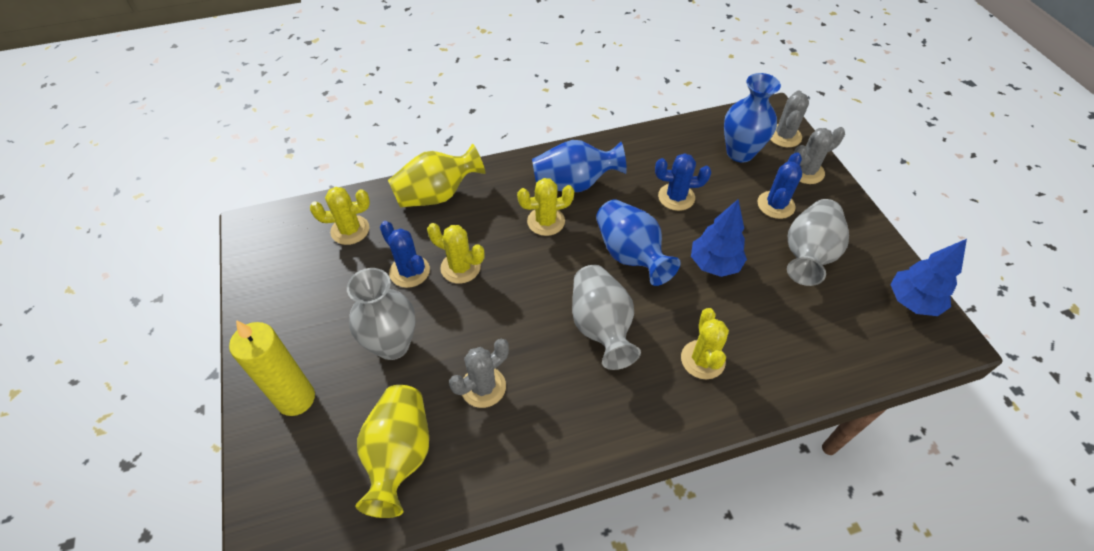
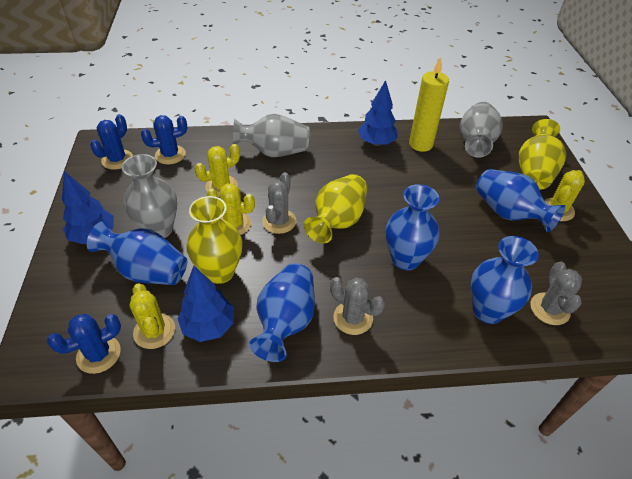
blue tree: [691,199,747,277] [890,239,967,316] = 2 -> [62,171,114,244] [177,266,234,342] [358,80,398,146] = 3
blue vase: [532,140,627,192] [596,199,680,286] [724,73,781,162] = 3 -> [87,221,187,285] [249,263,315,362] [386,184,439,270] [470,236,539,324] [476,169,565,232] = 5
yellow vase: [356,385,429,518] [388,143,486,208] = 2 -> [186,196,243,284] [304,174,368,243] [519,119,566,190] = 3

